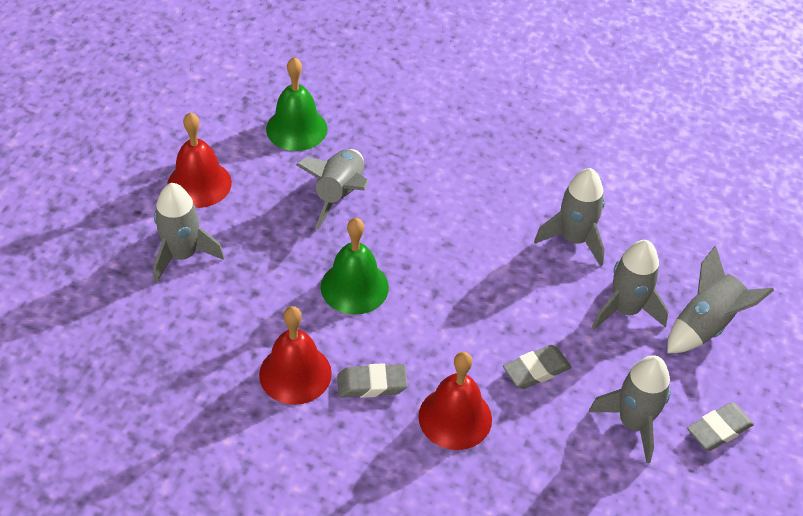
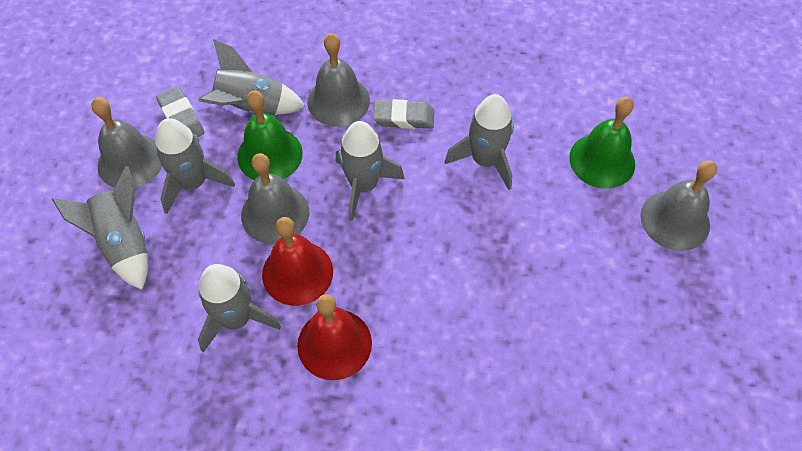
grey bell: none = 0 -> [91,97,162,188] [241,153,309,244] [307,33,370,126] [641,160,717,251] = 4
grey eraser: [337,363,408,398] [503,345,572,389] [687,402,754,451] = 3 -> [156,86,204,137] [373,99,434,129] = 2
red bell: [167,112,232,208] [259,306,332,405] [418,352,492,450] = 3 -> [262,217,333,306] [297,294,372,380] = 2

